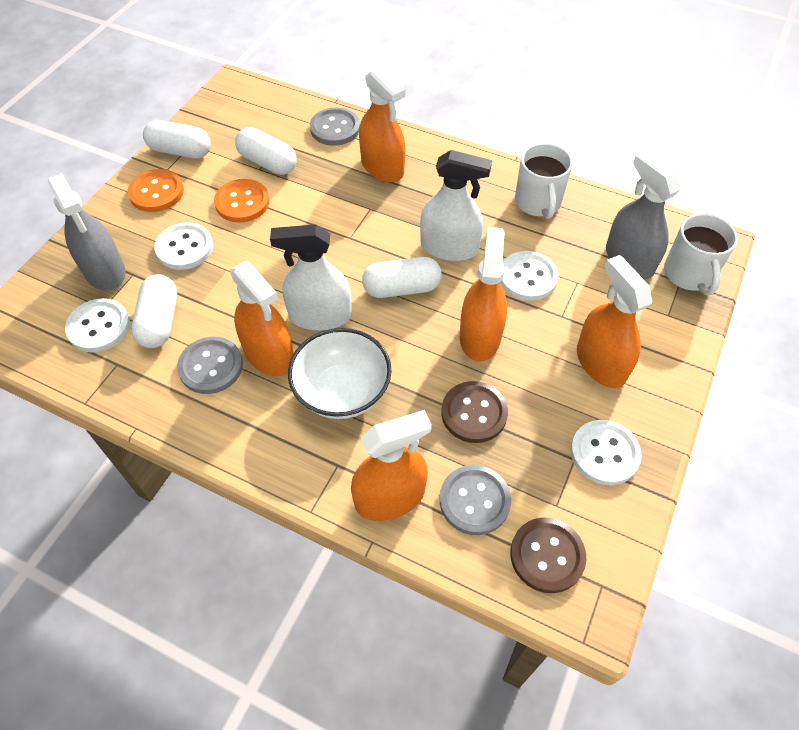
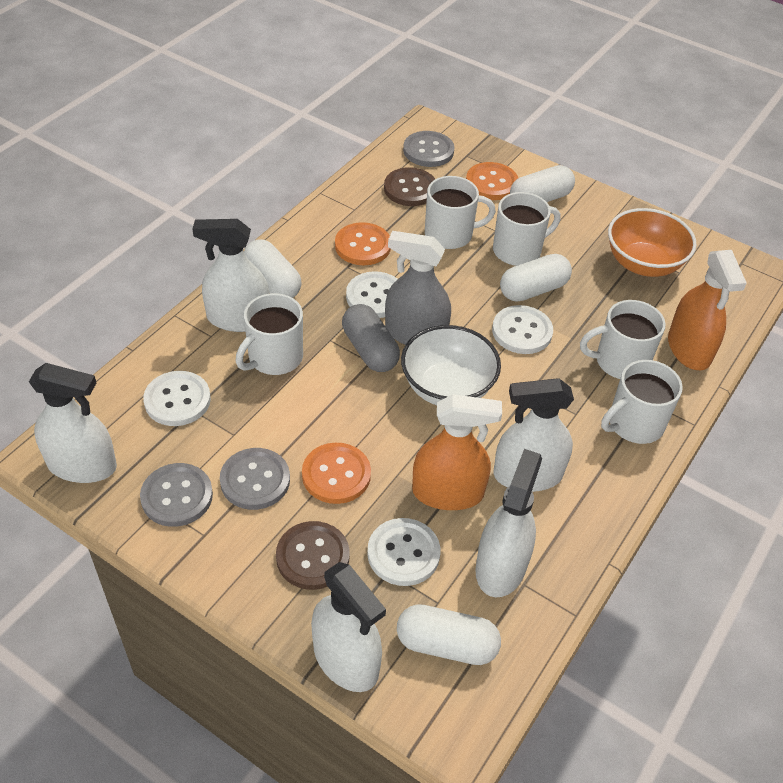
grey capsule: none = 0 -> [342,304,400,372] = 1
grey spray bottle: [48,173,125,291] [606,151,681,279] = 2 -> [385,231,451,345] = 1
orange bowl: none = 0 -> [608,208,697,277] = 1
orange button: [128,169,184,212] [214,179,270,223] = 2 -> [302,443,371,504] [335,222,391,265] [466,162,518,200] = 3
orange spray bottle: [230,261,294,376] [351,410,432,521] [359,66,405,182] [460,227,507,361] [577,255,652,388] = 5 -> [412,394,502,510] [668,250,747,370] = 2
white mug: [515,143,573,219] [664,214,738,295] = 2 -> [235,293,303,375] [425,176,496,249] [493,192,561,266] [580,300,666,379] [601,360,683,444] = 5
white spray bottle: [270,224,352,331] [420,150,492,261] = 2 -> [29,363,117,483] [193,219,269,332] [311,562,386,692] [475,449,542,597] [494,378,574,492] = 5

